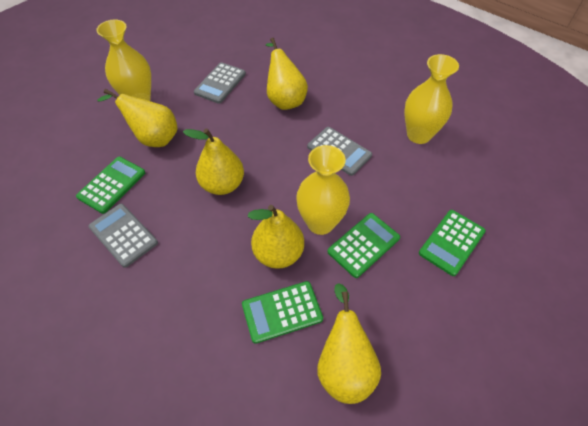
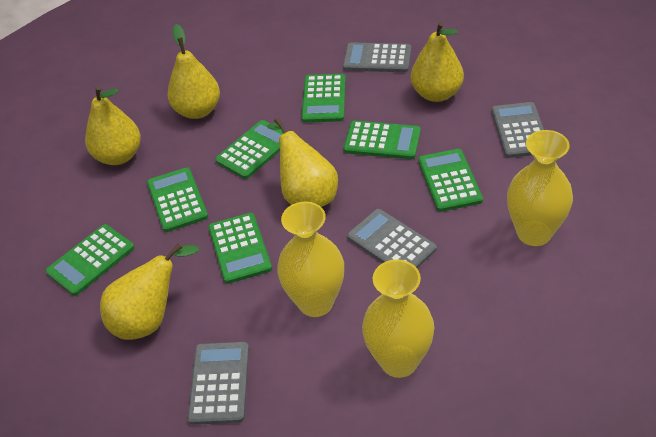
green calculator: [76,157,145,214] [242,281,323,344] [328,213,400,278] [419,210,486,276] = 4 -> [45,224,135,296] [147,167,208,232] [208,213,272,284] [215,120,283,179] [301,74,346,123] [343,121,421,159] [418,149,483,212] = 7
grey calculator: [89,204,158,268] [194,62,246,104] [307,127,372,176] = 3 -> [188,342,249,425] [343,42,411,72] [347,209,437,268] [491,102,544,158] = 4

